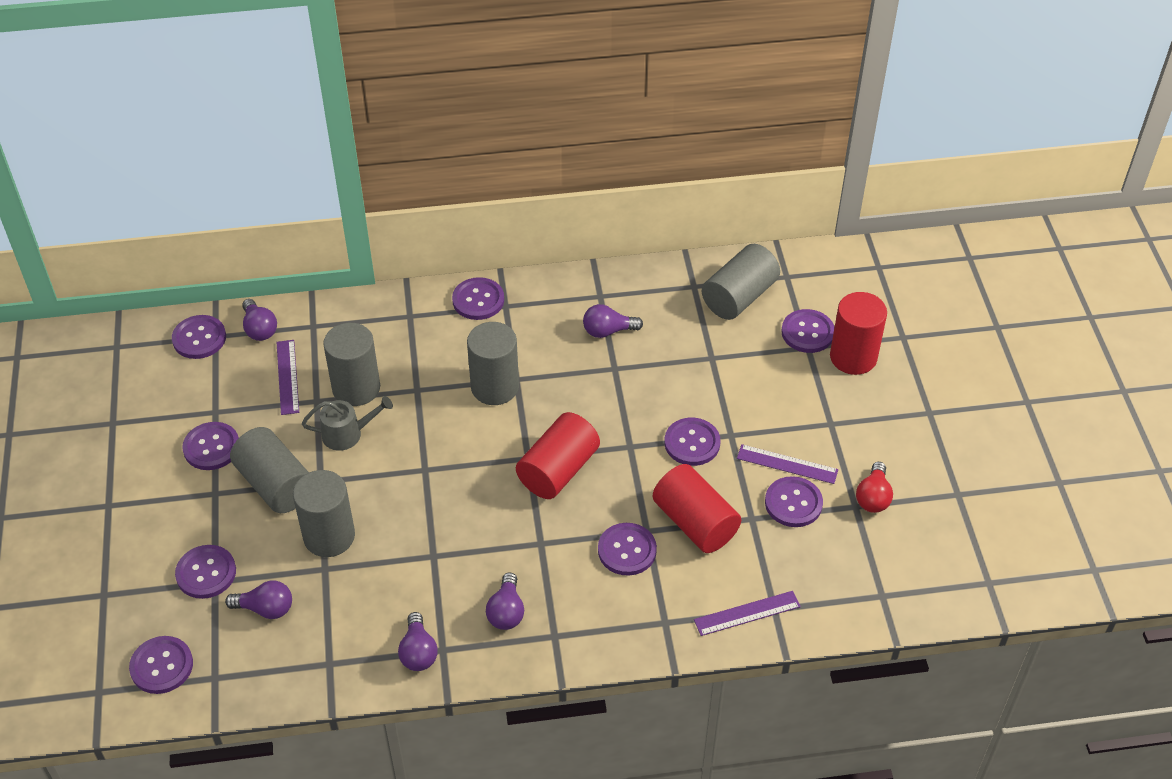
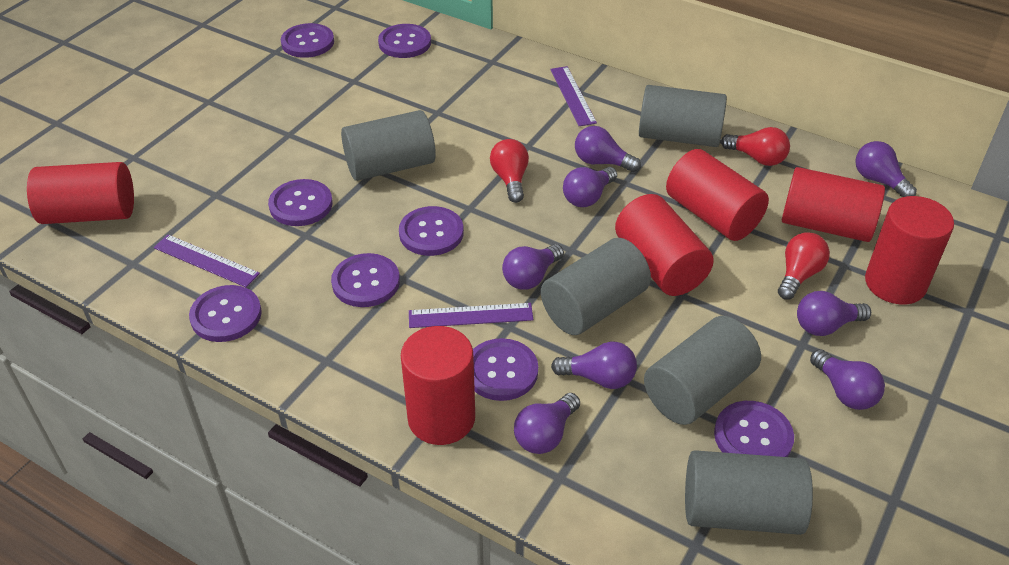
grey watering can: [302,396,393,451] = 1 -> none = 0
purple button: [129,636,193,694] [172,315,226,359] [175,545,236,599] [182,422,239,470] [452,277,504,320] [598,523,657,576] [664,418,721,466] [765,476,823,527] [781,309,834,353] = 9 -> [189,285,262,342] [268,179,333,226] [281,23,334,58] [331,253,400,307] [378,24,431,58] [399,206,464,256] [473,338,538,401] [714,401,794,457] = 8
purple light bulb: [225,581,292,619] [242,299,277,341] [398,612,438,671] [486,572,524,630] [583,304,643,338] = 5 -> [502,244,564,290] [514,393,580,454] [551,342,637,389] [563,167,617,207] [575,126,641,172] [797,291,871,336] [810,349,885,410] [855,141,917,197] = 8
red cylinder: [516,412,600,499] [653,464,741,553] [830,292,887,375] = 3 -> [27,162,134,224] [401,326,475,445] [615,194,714,296] [666,149,769,241] [782,167,885,242] [865,196,954,305] = 6
red light bulb: [856,462,893,513] = 1 -> [490,139,529,203] [721,127,790,166] [778,232,830,299] = 3

